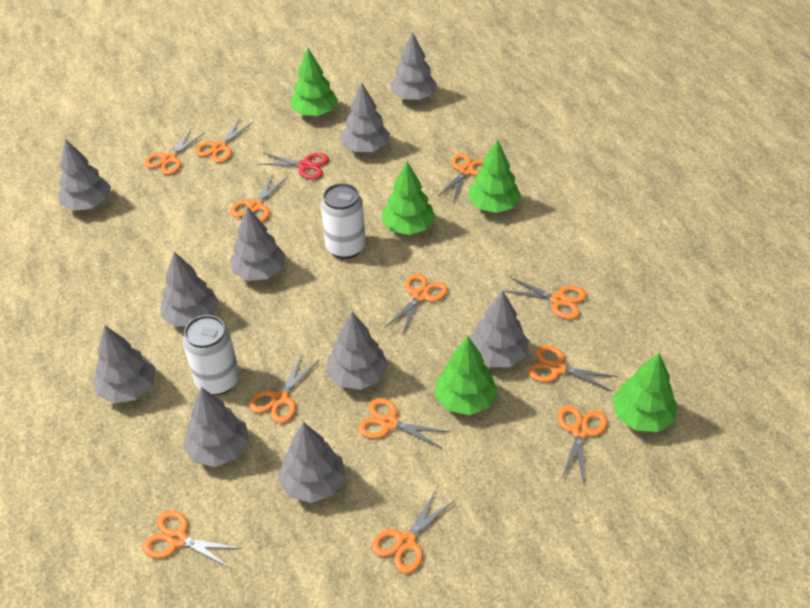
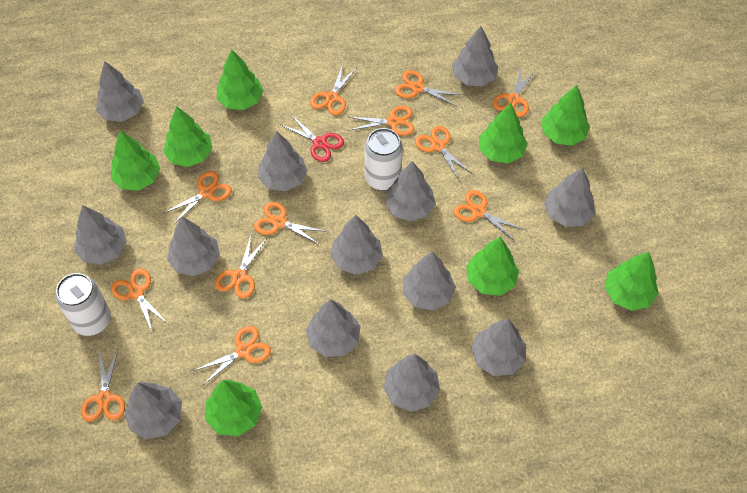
green tree: [291,48,338,116] [381,161,436,235] [435,336,498,415] [468,140,521,213] [612,353,677,432] = 5 -> [111,131,161,191] [163,106,213,167] [205,379,262,436] [217,49,264,110] [466,237,519,296] [479,103,528,164] [541,85,590,146] [605,252,659,311] = 8
grey tree: [58,139,111,211] [93,325,156,404] [161,252,219,327] [183,387,249,467] [230,206,286,281] [278,422,346,503] [327,312,388,390] [341,82,390,152] [390,32,437,100] [470,290,529,367] = 10 -> [74,205,127,265] [96,61,144,122] [124,382,182,439] [167,217,220,276] [258,131,308,191] [306,299,360,357] [330,215,383,275] [383,354,440,412] [385,161,435,222] [403,251,456,311] [452,26,498,86] [471,319,526,376] [544,167,595,227] = 13

